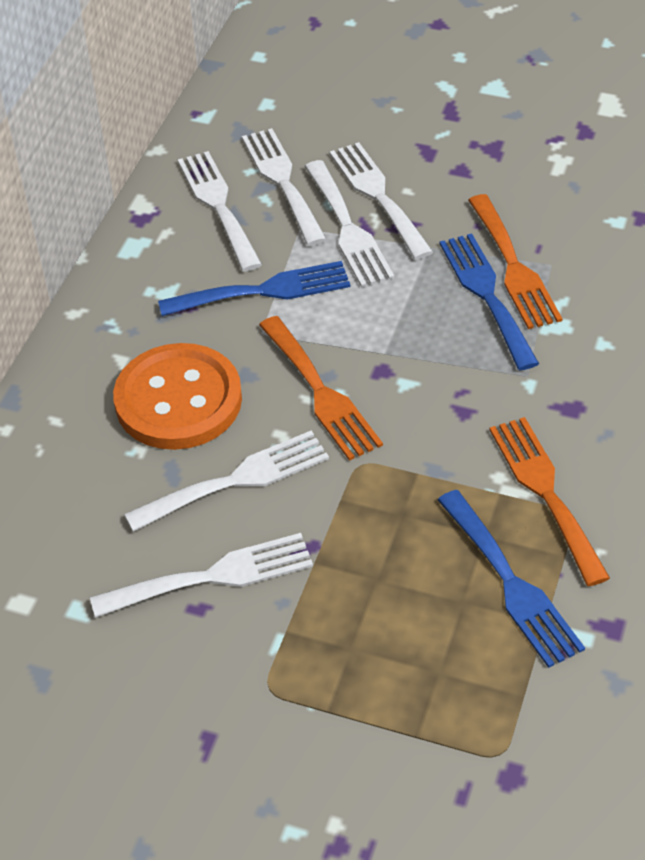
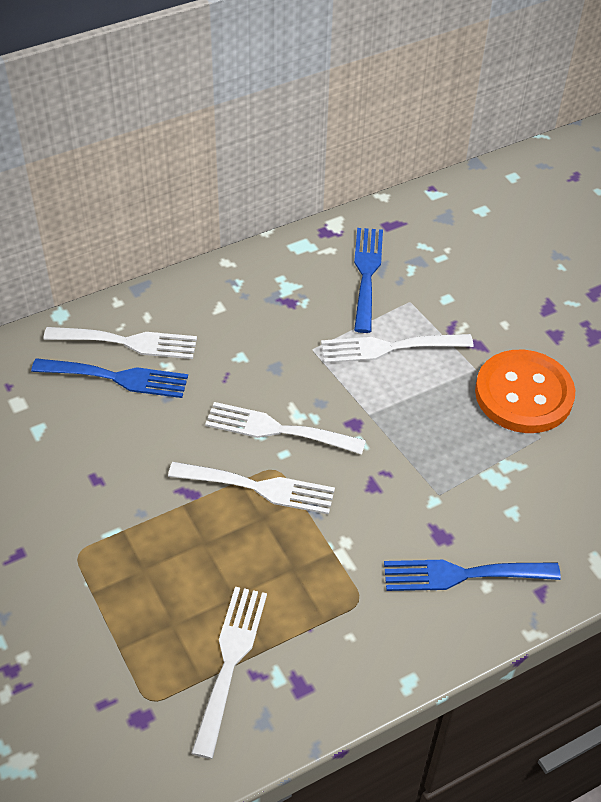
orange fork: [259,316,383,461] [468,194,562,329] [489,417,610,586] = 3 -> none = 0
white fork: [90,533,313,618] [124,431,329,532] [178,151,262,272] [242,128,327,246] [304,160,394,287] [330,142,433,260] = 6 -> [43,327,197,359] [168,462,335,514] [191,587,267,759] [205,402,366,455] [321,334,473,363] = 5

